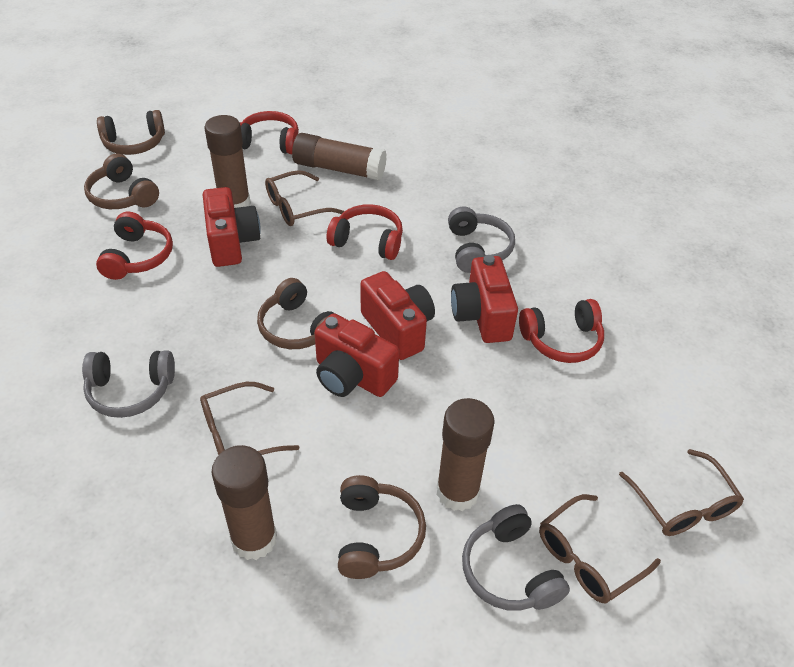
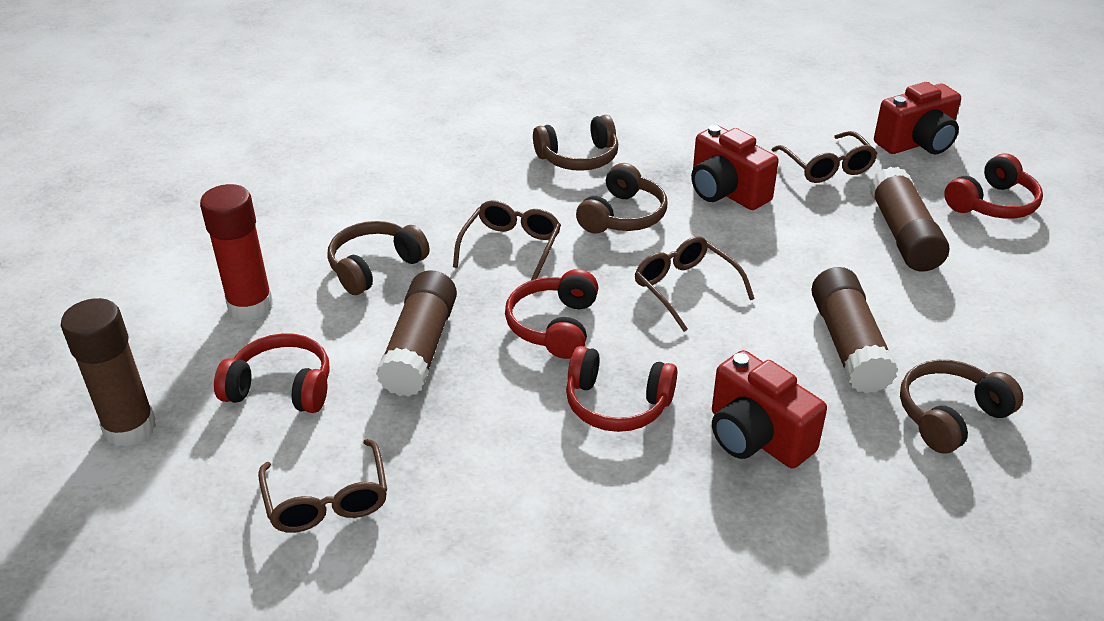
grey headphones: [82,350,175,418] [448,206,515,273] [462,504,570,611] = 3 -> none = 0
red camera: [203,187,261,267] [315,313,399,397] [360,271,435,360] [451,255,518,343] = 4 -> [691,125,779,210] [712,350,827,468] [874,82,961,155] = 3
red glue stick: none = 0 -> [200,184,273,320] = 1

